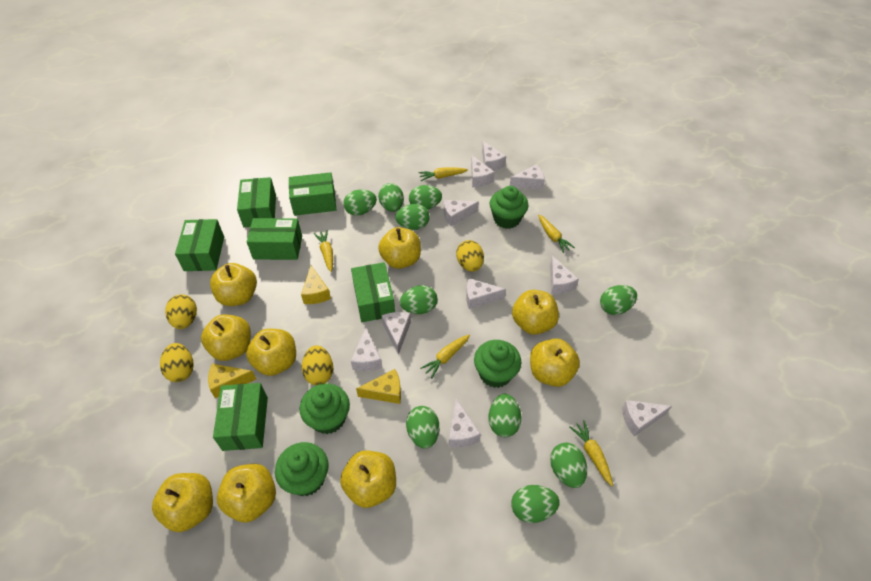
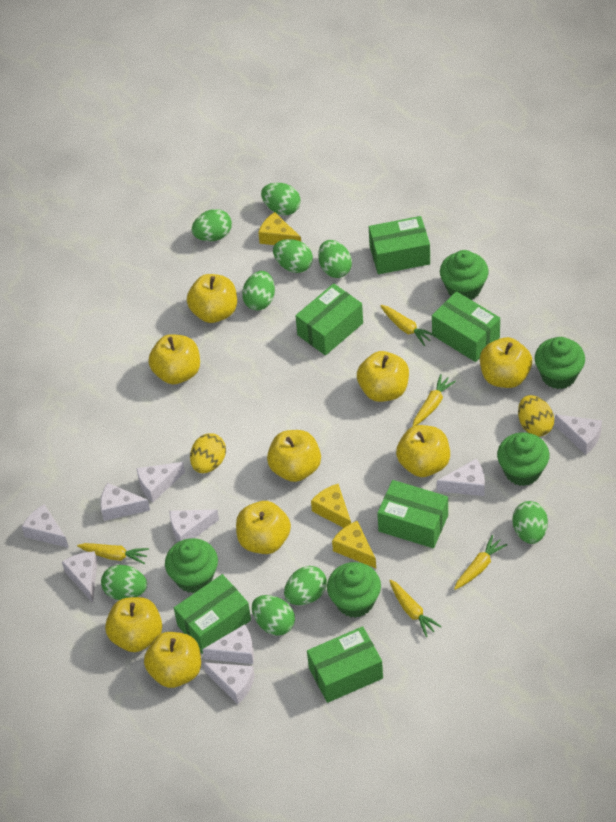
green cupcake: [275,442,329,496] [300,383,350,434] [474,340,521,388] [490,186,528,229] = 4 -> [165,538,218,593] [327,562,381,618] [440,250,489,300] [497,432,550,486] [535,337,585,389] = 5
green egg: [343,189,377,216] [378,183,404,212] [395,204,430,230] [400,285,438,314] [406,406,439,449] [409,185,442,210] [488,394,521,437] [511,485,560,523] [550,443,587,488] [600,285,637,315] = 10 -> [101,565,147,600] [192,209,232,241] [242,271,275,311] [252,595,295,636] [261,183,300,215] [273,239,313,273] [284,566,327,605] [318,240,352,278] [512,501,548,544] = 9
white cheese: [351,328,382,371] [382,312,411,355] [444,200,479,226] [448,399,481,448] [466,278,506,309] [471,156,495,187] [482,141,506,171] [510,164,545,190] [550,256,579,294] [622,400,672,437] = 10 -> [22,504,69,548] [62,551,97,603] [101,483,150,521] [136,462,185,502] [170,509,219,542] [202,624,254,664] [203,662,255,704] [437,459,485,496] [555,414,602,455] = 9
yellow egg: [160,343,194,382] [165,294,197,329] [302,345,333,385] [456,240,484,272] = 4 -> [190,433,226,473] [518,395,554,437] = 2

